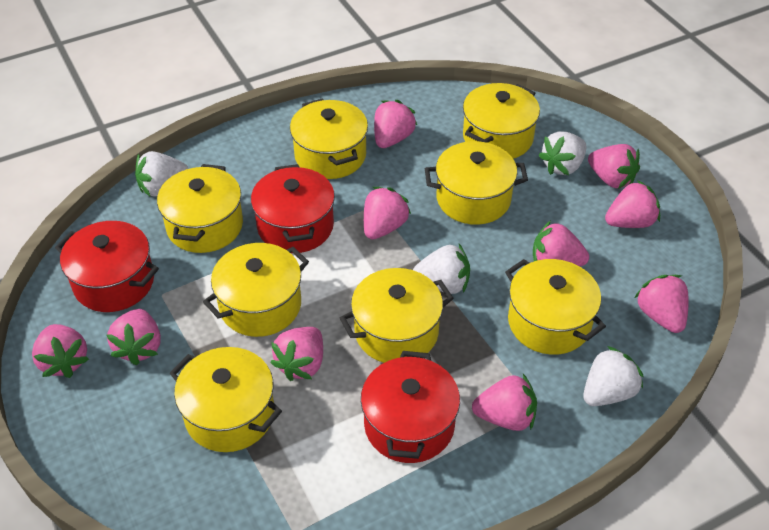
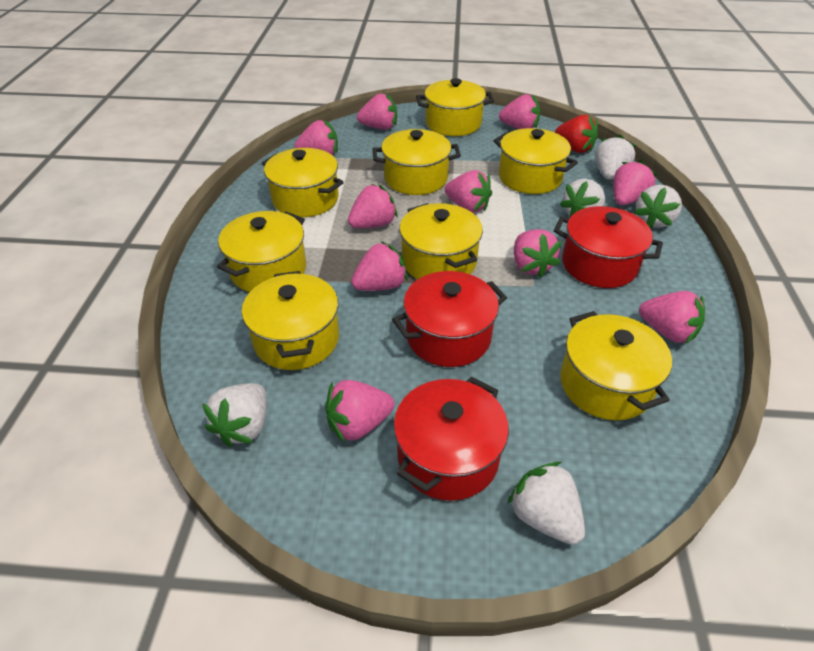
red strawberry: none = 0 -> [555,115,598,153] = 1
white strawberry: [135,151,188,197] [413,244,470,294] [538,131,586,175] [583,346,644,406] = 4 -> [202,383,267,447] [507,462,585,545] [560,179,605,217] [595,135,636,180] [634,185,682,228] = 5

